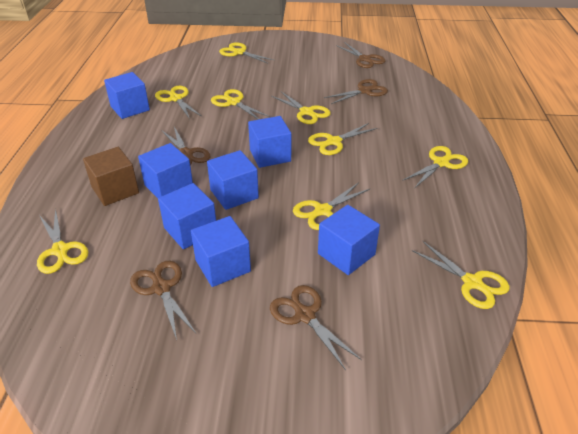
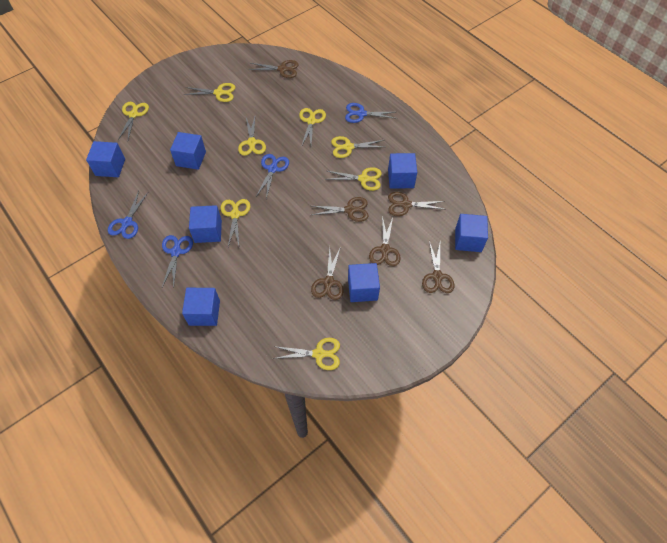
blue scissors: none = 0 -> [108,191,148,239] [162,235,193,288] [257,154,289,199] [345,103,397,123] = 4
brown cube: [83,147,139,206] = 1 -> none = 0
brown scissors: [130,261,196,340] [161,127,210,165] [270,285,362,370] [324,79,388,104] [336,42,386,68] = 5 -> [249,60,299,78] [311,247,344,300] [312,197,369,222] [369,216,400,266] [388,192,446,216] [422,241,455,293] = 6
yellow scissors: [37,208,88,274] [155,86,201,119] [211,89,270,120] [219,42,274,64] [271,92,331,124] [293,183,370,230] [308,123,378,155] [402,146,468,188] [412,241,510,309] = 9 -> [118,102,149,140] [184,83,235,102] [221,199,250,247] [238,117,266,156] [273,338,340,370] [299,108,326,147] [325,167,382,191] [331,136,384,158] = 8

